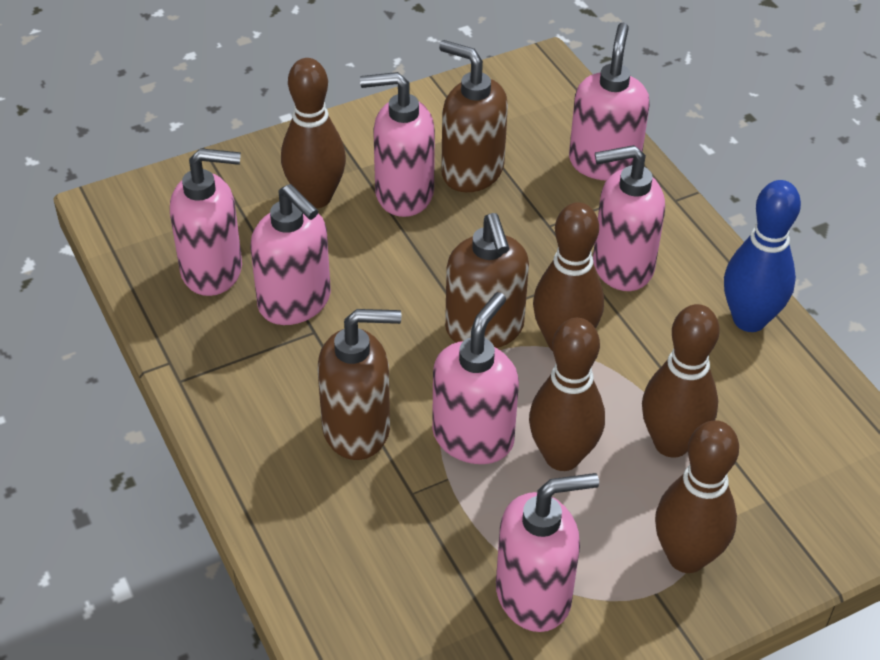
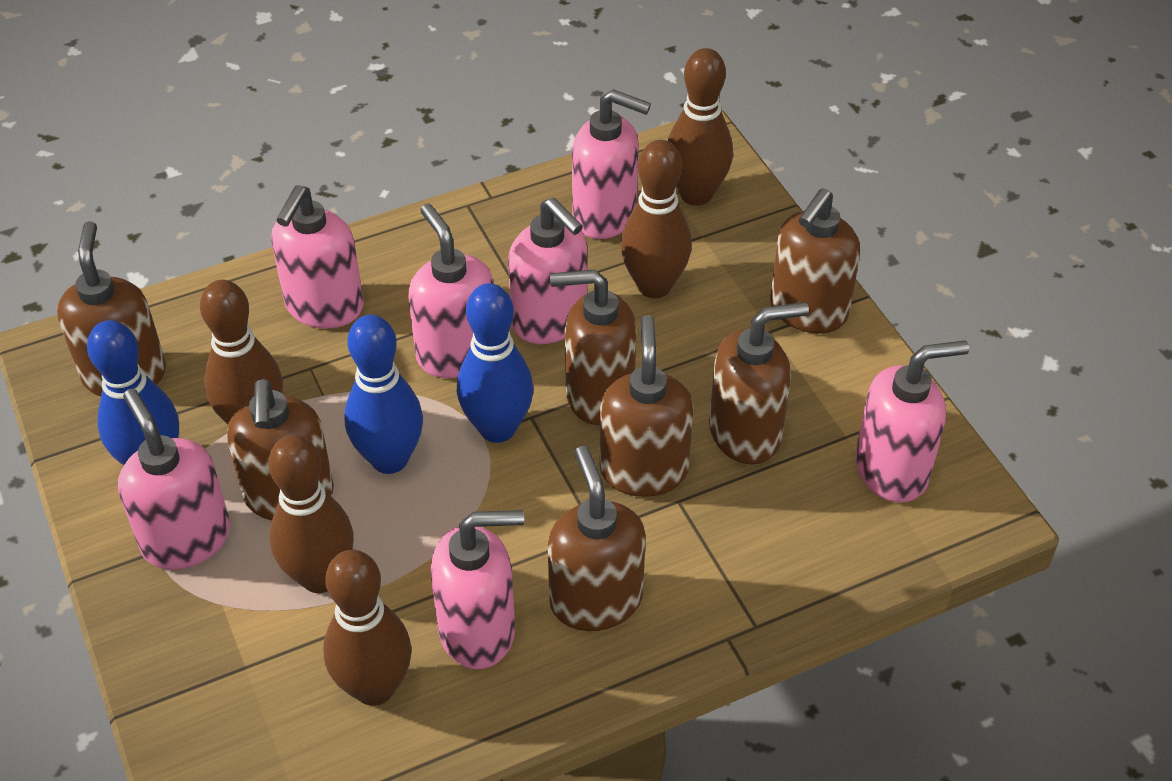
blue bowling pin: [724,180,801,332] = 1 -> [87,320,179,465] [344,315,423,474] [457,283,534,443] = 3
brown soap dispenser: [318,309,401,460] [439,40,508,192] [445,213,529,348] = 3 -> [57,221,166,396] [227,379,334,520] [548,446,646,631] [550,270,637,425] [600,315,694,497] [709,302,809,465] [770,188,860,334] = 7

